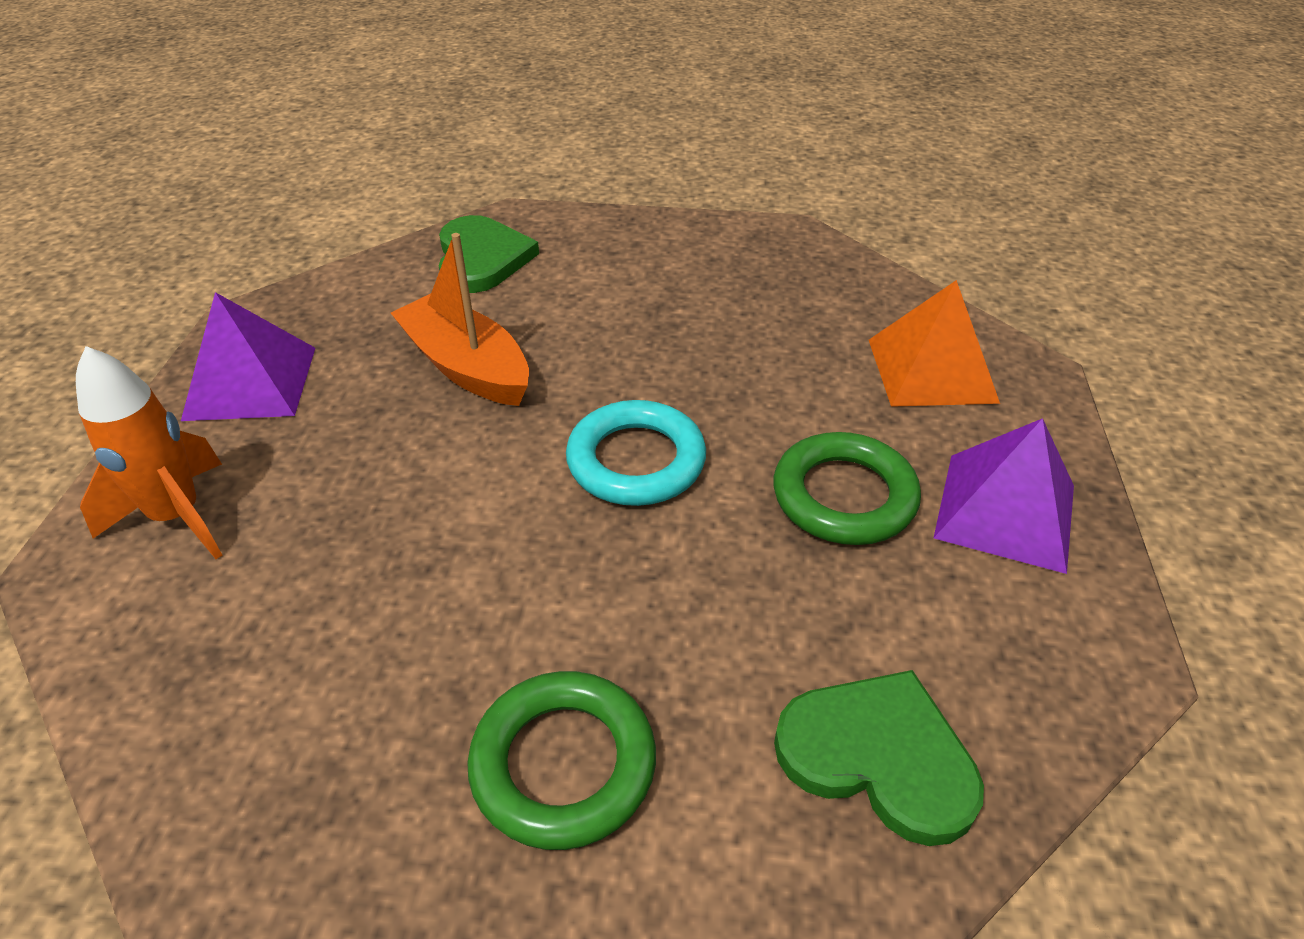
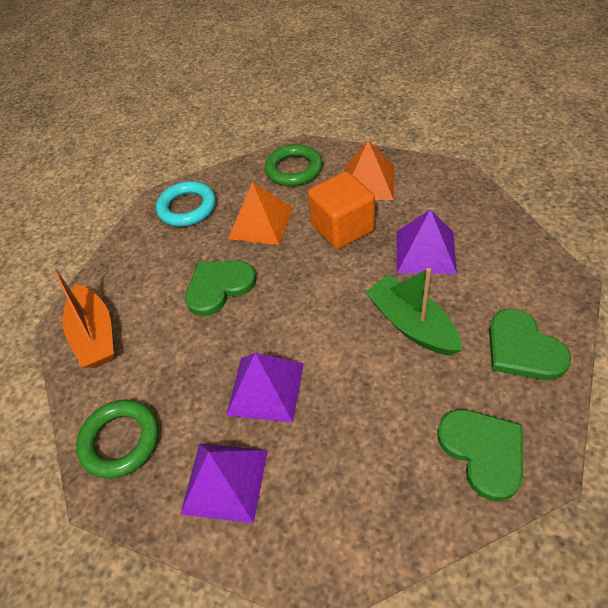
green boat: none = 0 -> [365,268,462,356] = 1
green heart: [439,215,539,293] [774,670,984,846] = 2 -> [185,261,256,316] [437,409,523,501] [489,309,571,380] = 3
orange cube: none = 0 -> [308,171,375,249] = 1
orange pyramid: [869,280,1000,407] = 1 -> [228,182,293,245] [344,140,395,200] = 2
orange rocket: [76,346,222,559] = 1 -> none = 0
purple pyramid: [181,292,315,421] [934,418,1074,574] = 2 -> [180,443,268,523] [226,353,304,423] [397,209,457,274] = 3

